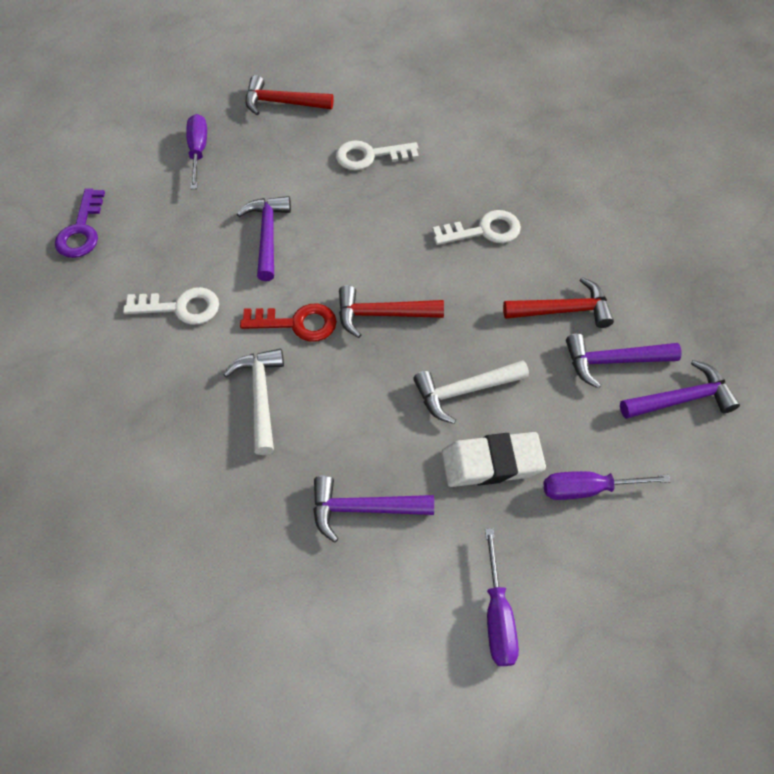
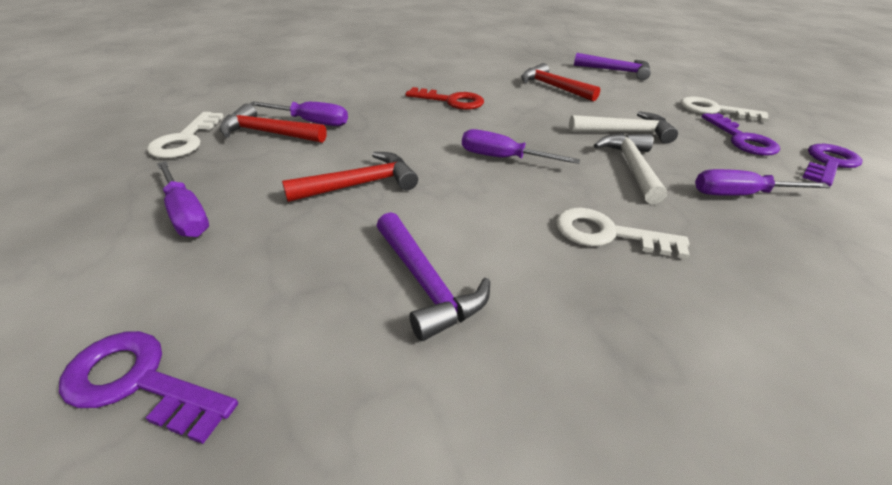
purple hammer: [237,196,291,281] [313,476,434,542] [566,333,682,389] [620,360,740,419] = 4 -> [377,212,490,341] [574,53,651,80] = 2
purple key: [55,188,105,258] = 1 -> [59,331,238,444] [702,113,780,156] [802,144,862,186] = 3
purple screwdriver: [186,114,207,189] [485,528,519,666] [544,471,671,500] = 3 -> [157,161,209,237] [249,101,348,126] [462,129,580,164] [695,169,830,196] = 4
white eraser: [442,432,546,487] = 1 -> none = 0

